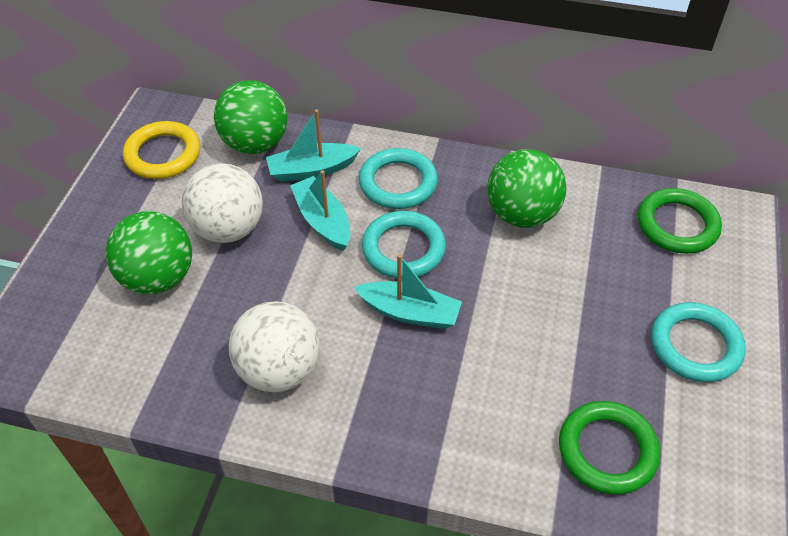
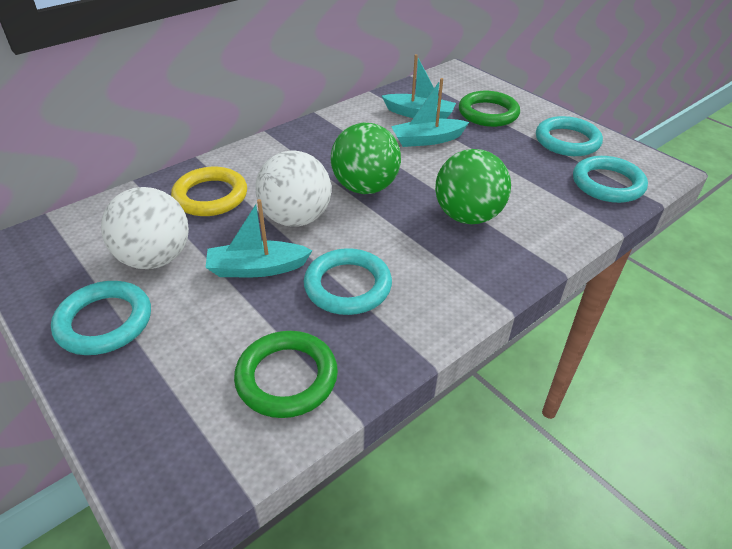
green ball: [106,211,192,295] [214,80,287,154] [487,149,566,228] = 3 -> [331,123,401,194] [435,149,511,224] = 2
turquoise ring: [359,148,438,209] [362,211,446,279] [651,302,746,382] = 3 -> [51,281,151,355] [304,248,392,315] [536,116,603,156] [573,156,648,203] = 4

